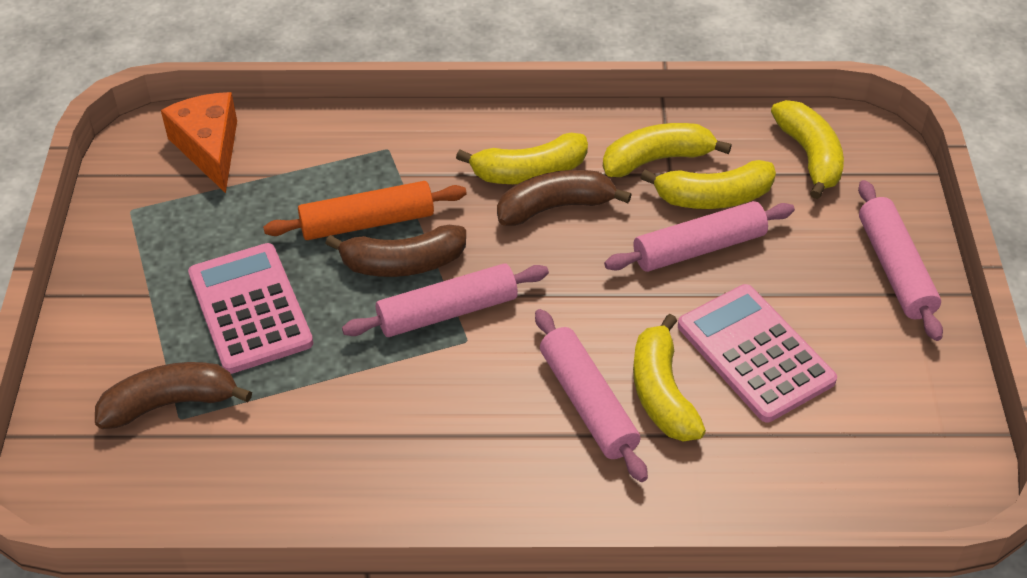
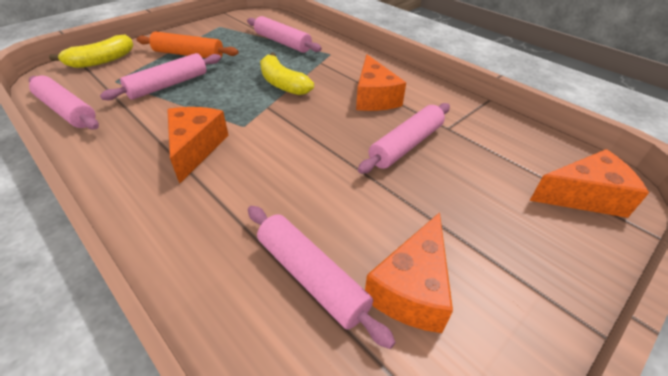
brown banana: [95,362,252,429] [325,225,466,277] [497,170,632,226] = 3 -> none = 0
orange cheese: [161,92,237,193] = 1 -> [167,107,229,184] [356,54,406,111] [365,212,453,333] [530,149,649,218] = 4
pink calculator: [188,243,313,374] [678,284,837,422] = 2 -> none = 0
pink rolling pin: [342,263,549,337] [535,309,648,482] [604,201,795,272] [858,180,943,341] = 4 -> [29,76,99,130] [100,53,221,100] [247,16,322,53] [248,206,396,349] [358,103,450,174] = 5
yellow banana: [456,133,588,184] [603,123,732,177] [633,314,706,442] [641,160,776,209] [771,100,844,199] = 5 -> [49,35,134,68] [260,53,314,95] = 2

